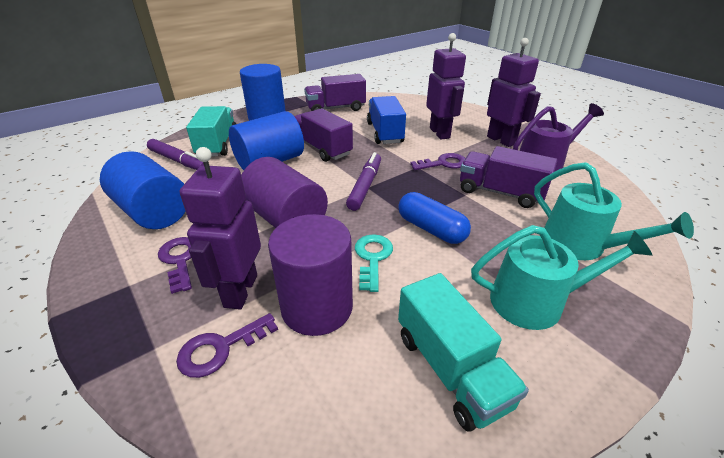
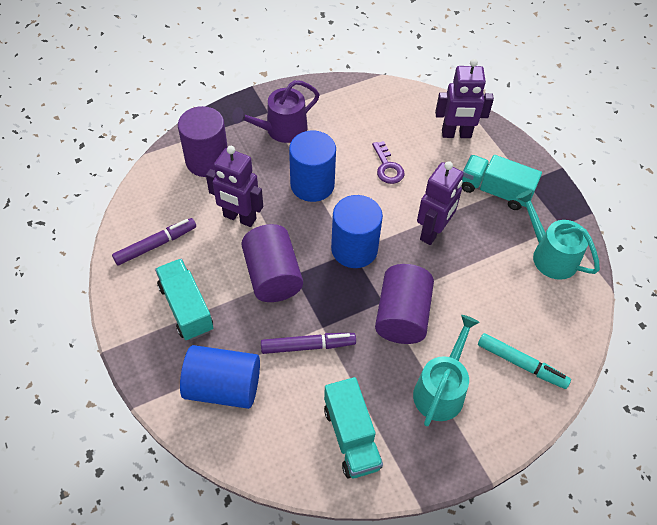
blue capsule: [398,192,471,244] = 1 -> none = 0
blue truck: [367,96,406,144] = 1 -> none = 0
purple cylinder: [241,157,328,228] [268,214,353,336] = 2 -> [178,106,228,177] [241,224,303,302] [375,264,434,344] = 3
purple key: [158,237,192,294] [176,313,278,378] [410,153,465,170] = 3 -> [372,141,405,184] = 1
purple truck: [294,108,353,162] [304,74,366,111] [460,146,557,208] = 3 -> none = 0
turquoise key: [355,234,393,292] = 1 -> none = 0
turquoise marker: none = 0 -> [478,333,571,389] = 1
turquoise truck: [186,106,236,157] [398,273,529,432] = 2 -> [155,259,213,341] [324,377,383,478] [461,155,542,210] = 3

